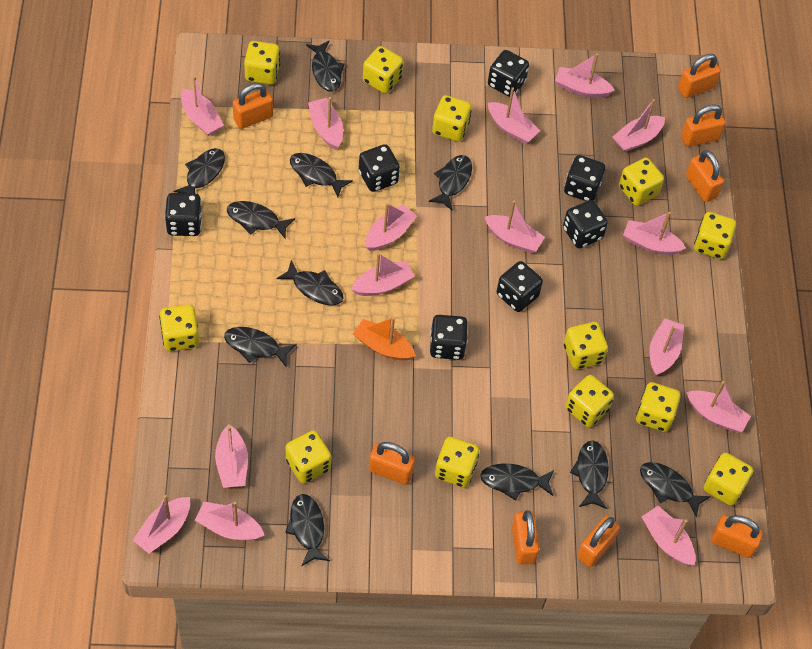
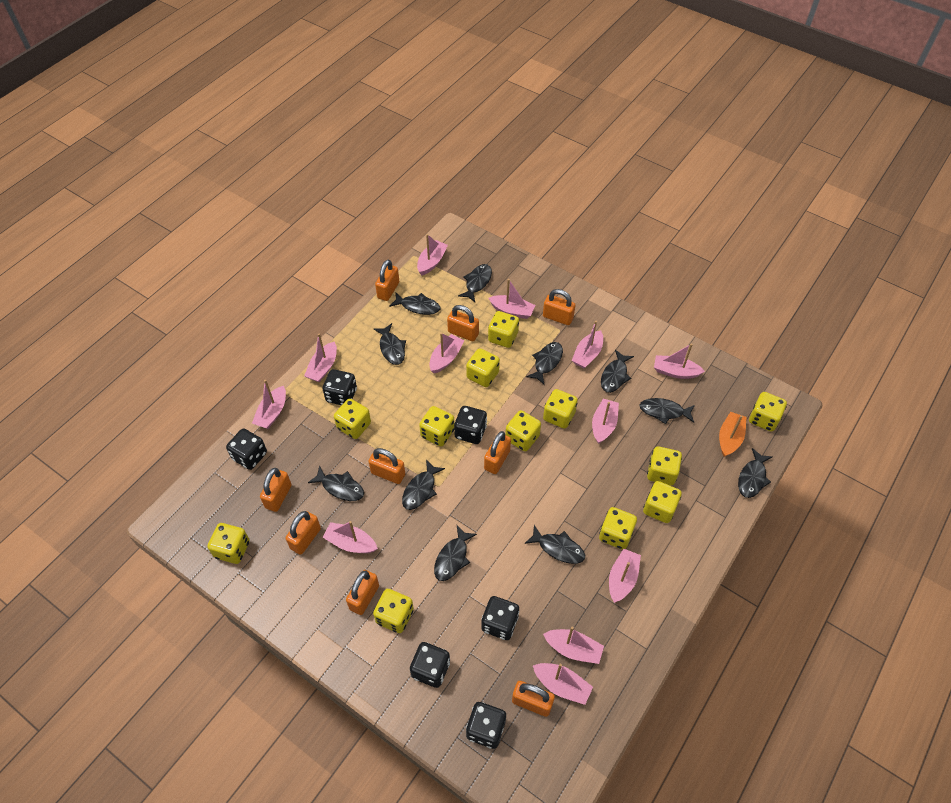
black dice: [165,193,202,236] [359,144,400,192] [430,315,468,360] [488,50,529,97] [497,261,543,312] [563,200,608,248] [564,155,605,201] = 7 -> [226,428,267,470] [323,369,357,405] [410,642,450,688] [454,406,487,444] [466,702,506,749] [481,596,519,640] = 6
orange padlock: [233,83,273,129] [369,442,415,485] [512,510,539,565] [577,516,620,567] [678,54,721,98] [681,104,725,147] [686,150,724,202] [711,515,763,558] = 8 -> [260,468,292,512] [286,511,321,555] [346,570,379,615] [368,448,405,484] [375,260,399,301] [447,305,479,341] [484,431,511,474] [512,681,555,717] [543,289,575,325] = 9
pink boat: [133,495,190,554] [181,76,224,136] [195,502,264,541] [215,425,248,488] [308,97,343,150] [351,253,415,296] [366,203,417,251] [485,200,545,253] [488,87,540,144] [555,53,614,98] [613,99,665,152] [623,212,686,255] [642,506,695,566] [649,318,684,376] [686,381,751,432] = 15 -> [252,380,286,429] [304,333,337,382] [323,521,378,553] [417,234,448,275] [429,332,464,373] [488,279,535,319] [533,663,593,705] [543,627,604,664] [572,321,603,369] [592,399,619,444] [609,549,641,603] [654,344,705,379] = 12

